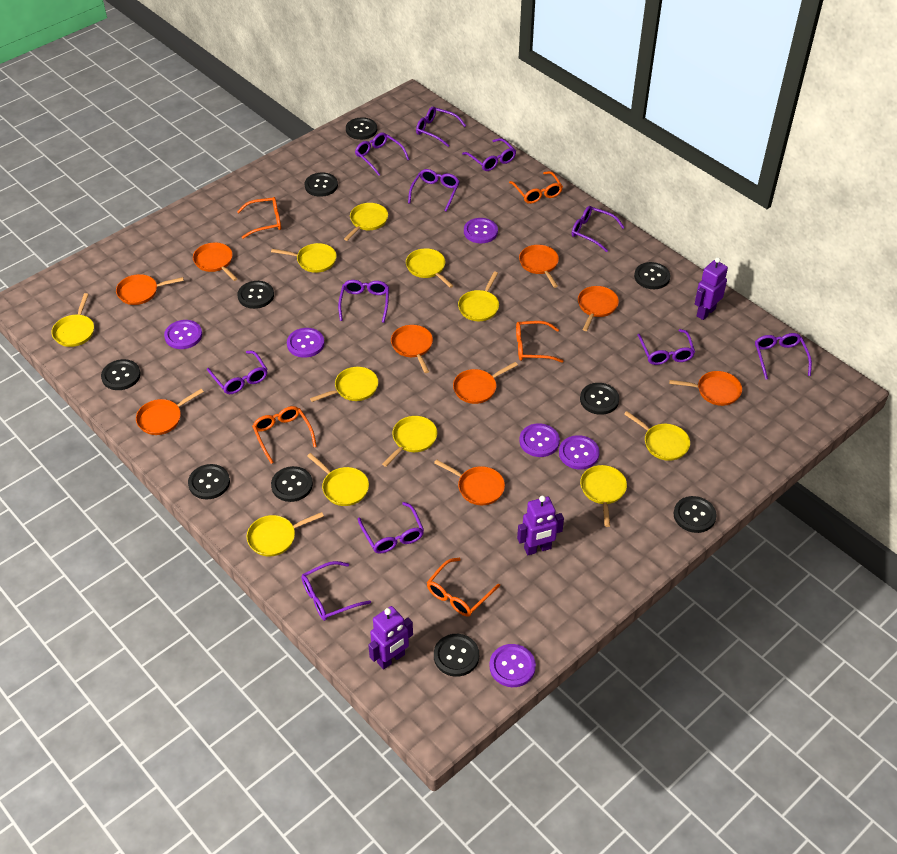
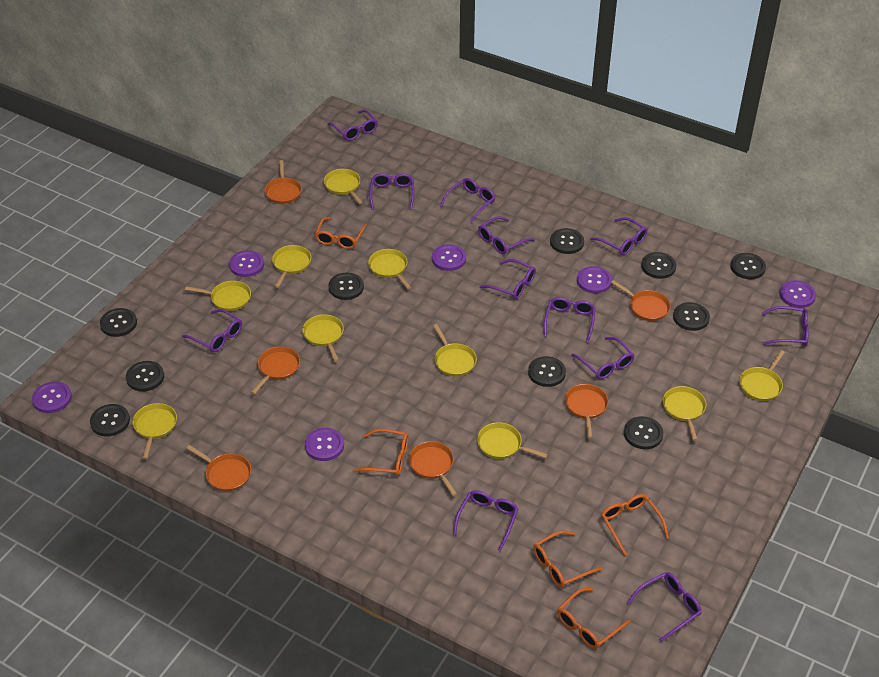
orange pan: [116,274,184,305] [136,389,204,435] [193,243,237,281] [391,325,433,373] [434,459,505,505] [453,362,518,404] [519,245,559,288] [578,286,619,331] [669,371,742,406] = 9 -> [186,445,251,491] [251,346,300,394] [265,160,302,204] [409,441,457,496] [565,384,608,438] [611,280,671,321] = 6
purple glasses: [207,351,268,394] [301,561,371,621] [338,280,389,323] [355,132,410,176] [358,502,424,553] [408,169,460,212] [416,106,466,147] [462,138,516,171] [572,206,625,252] [637,329,695,365] [755,333,812,380] = 11 -> [182,309,242,352] [328,110,378,141] [369,173,414,210] [440,178,495,223] [453,490,518,551] [478,216,534,254] [479,259,536,299] [544,297,595,343] [571,337,634,379] [590,217,647,255] [627,572,702,642] [762,306,809,346] = 12
purple robot: [368,606,413,669] [517,496,564,555] [695,257,728,320] = 3 -> none = 0
yellow pan: [51,293,94,347] [246,512,324,556] [271,243,337,273] [307,453,369,506] [310,367,378,402] [344,203,388,241] [382,416,437,467] [406,248,453,288] [458,272,499,321] [580,465,627,527] [624,411,690,461] = 11 -> [133,403,177,459] [185,281,251,311] [272,245,311,288] [302,314,344,362] [324,169,363,204] [368,249,411,289] [433,324,477,376] [477,422,548,459] [663,386,706,441] [739,350,785,401] = 10

